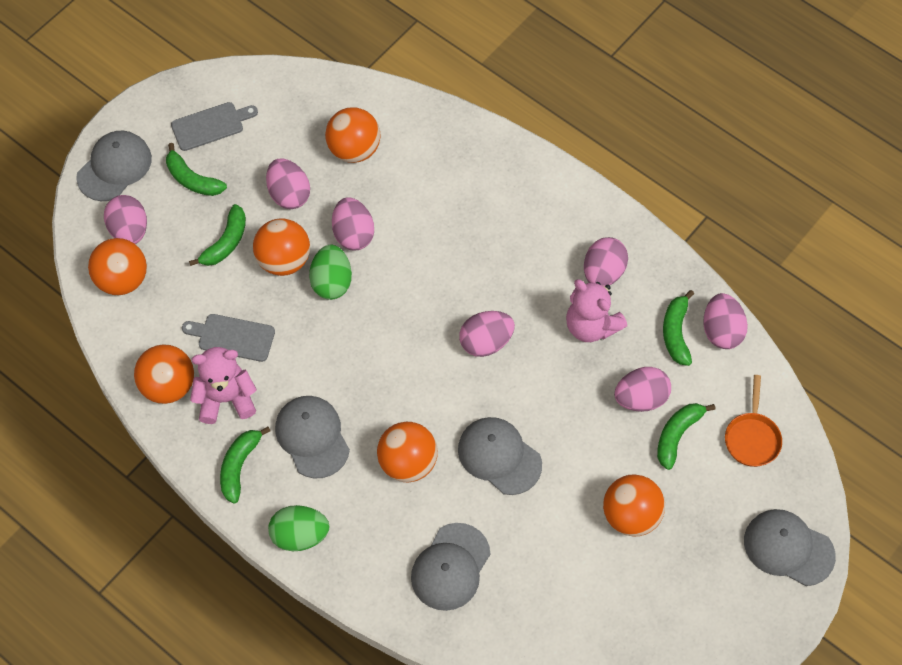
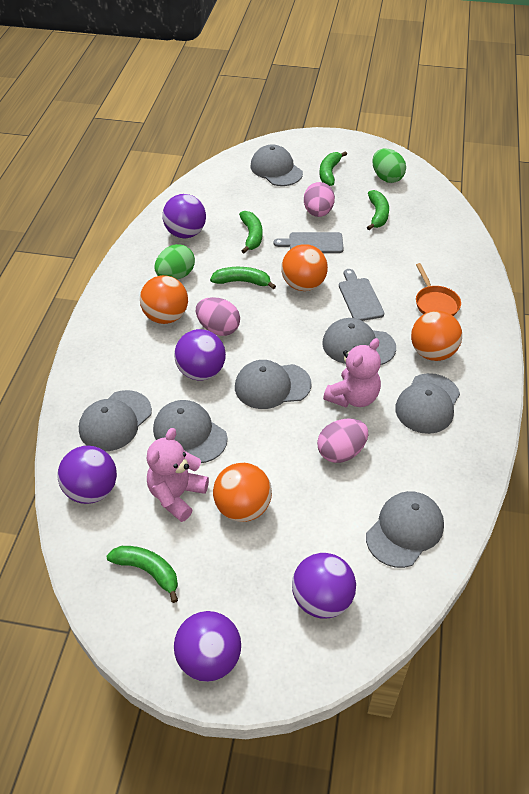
grey cap: [76,131,152,201] [275,396,350,478] [411,523,490,611] [458,417,542,495] [744,509,836,586] = 5 -> [79,390,152,451] [153,400,228,463] [235,360,311,409] [250,144,303,186] [322,318,396,365] [366,491,444,568] [395,373,460,434] = 7
orange ball: [88,238,147,295] [134,344,194,404] [253,218,310,276] [325,107,381,163] [377,422,438,483] [603,474,665,537] = 6 -> [140,275,188,324] [213,463,272,522] [281,244,328,291] [411,311,462,361] = 4
pink egg: [104,195,147,244] [266,158,310,209] [332,197,374,250] [459,311,515,357] [584,237,628,286] [614,367,671,412] [703,293,748,349] = 7 -> [196,297,240,336] [304,182,335,217] [317,418,368,463] = 3
purple ball: none = 0 -> [58,446,117,504] [162,194,206,238] [174,329,226,380] [174,611,241,682] [292,553,356,619] = 5

